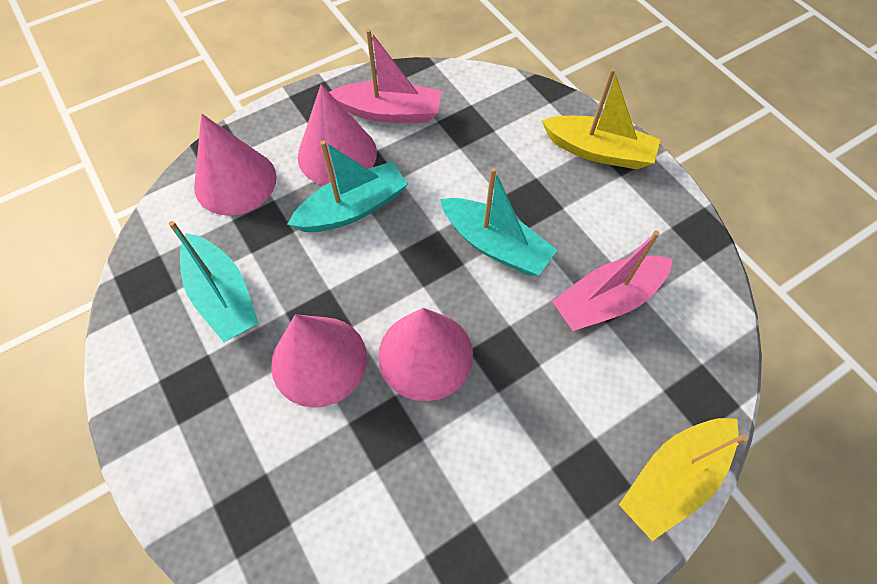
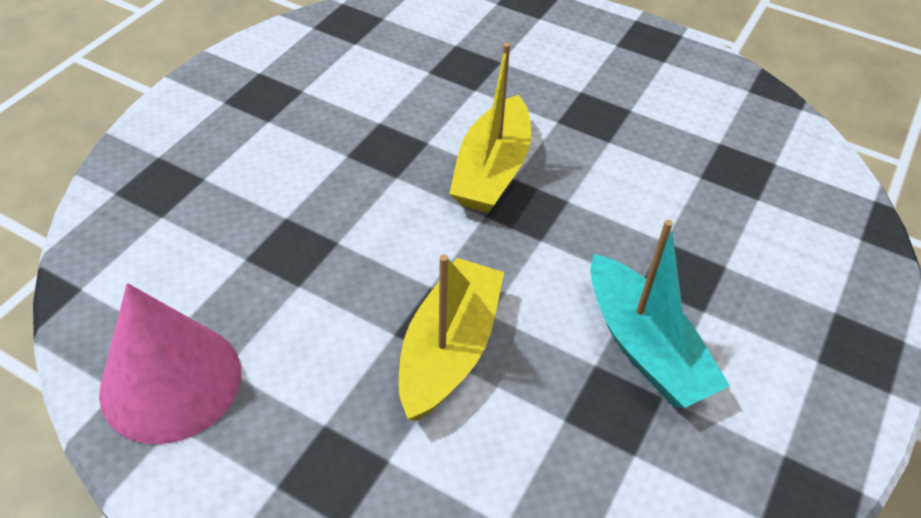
pink boat: [329,29,442,123] [552,230,673,331] = 2 -> none = 0
pink cone: [194,114,277,216] [271,314,367,408] [298,84,377,185] [378,308,473,401] = 4 -> [99,283,241,444] = 1
turquoise boat: [169,221,259,342] [287,140,408,232] [440,168,557,276] = 3 -> [590,220,730,408] = 1

